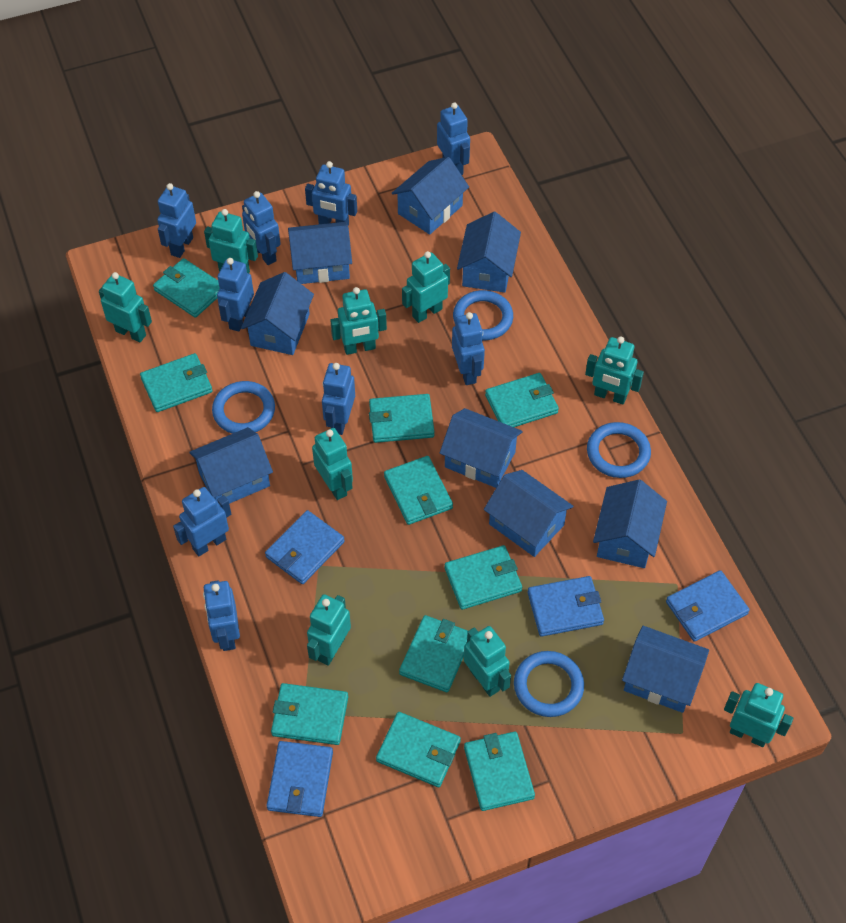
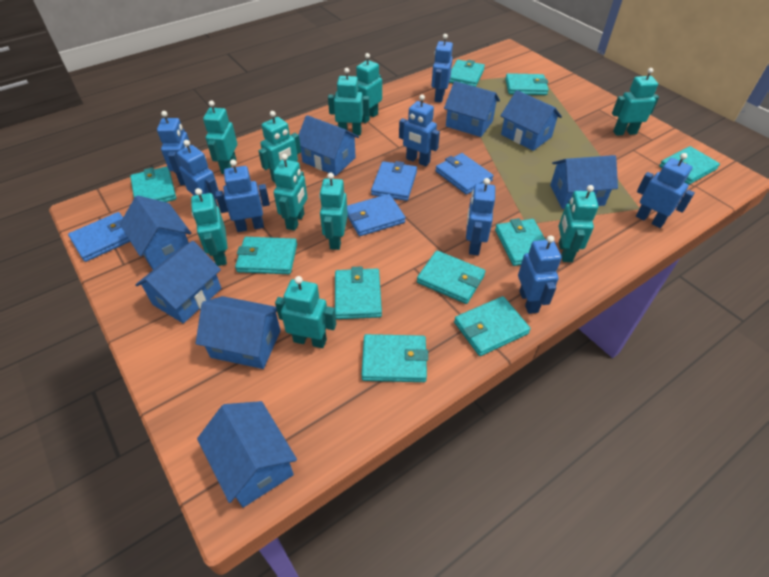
blue house: [190,427,273,504] [241,272,314,355] [288,222,352,284] [392,157,469,235] [440,408,523,488] [457,212,521,292] [484,470,573,557] [593,480,667,568] [622,626,709,713] = 9 -> [120,195,191,270] [135,241,222,323] [196,296,281,369] [197,401,297,508] [299,115,359,176] [444,81,500,137] [501,90,562,151] [550,155,618,209] = 8
blue ring: [212,381,275,434] [453,290,513,340] [514,651,584,717] [587,422,651,478] = 4 -> none = 0
blue robot: [157,183,196,258] [173,487,231,556] [203,580,240,651] [217,258,254,332] [242,191,281,265] [305,161,357,226] [322,363,355,435] [437,102,470,175] [452,312,485,385] = 9 -> [157,111,191,185] [177,140,219,206] [215,159,270,232] [399,94,440,166] [431,34,453,103] [466,178,495,255] [518,235,562,314] [636,153,695,228] = 8
turquoise robot: [99,272,152,342] [204,209,258,273] [307,594,351,666] [312,428,353,500] [330,287,387,355] [402,251,450,323] [464,626,511,697] [585,336,644,405] [724,683,793,747] = 9 -> [191,188,228,266] [203,100,237,174] [258,111,301,183] [273,154,308,231] [275,276,336,348] [319,173,348,250] [328,68,369,136] [356,53,382,123] [559,185,599,262] [612,68,659,136] = 10

